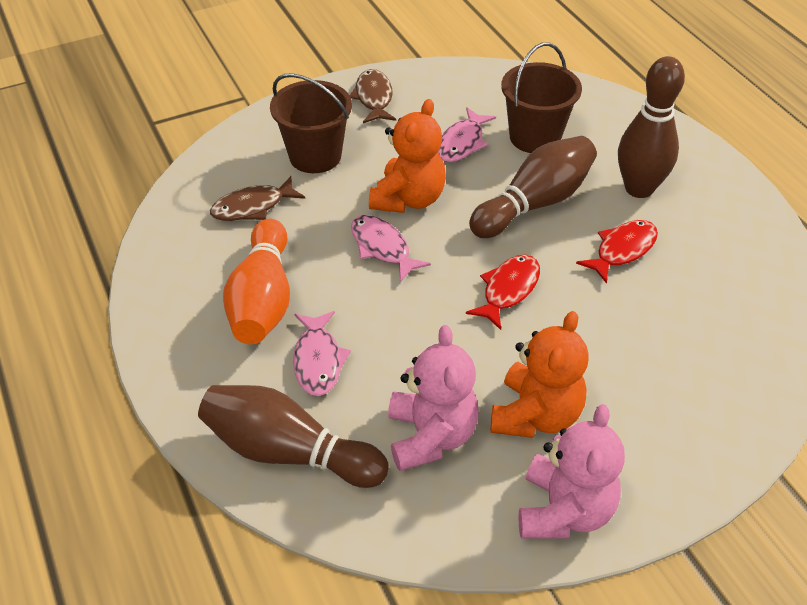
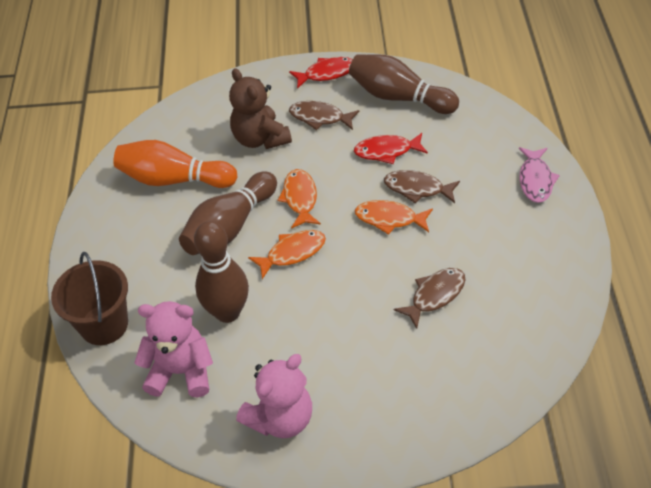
brown bucket: [270,73,352,173] [501,42,582,153] = 2 -> [51,252,128,345] = 1
brown fish: [210,176,305,221] [350,69,396,123] = 2 -> [289,101,360,130] [384,170,460,204] [394,268,465,329] = 3
brown teddy bear: none = 0 -> [229,68,292,149] = 1
orange fish: none = 0 -> [248,230,326,279] [278,169,321,229] [355,200,433,235] = 3
orange teddy bear: [369,99,446,213] [490,311,589,438] = 2 -> none = 0
pink fish: [293,311,351,396] [351,215,431,282] [438,107,496,162] = 3 -> [519,147,560,203] = 1

